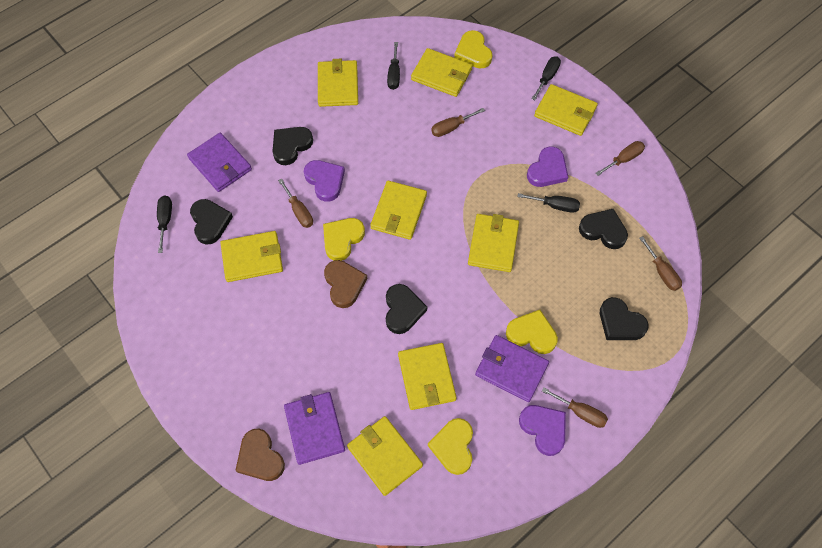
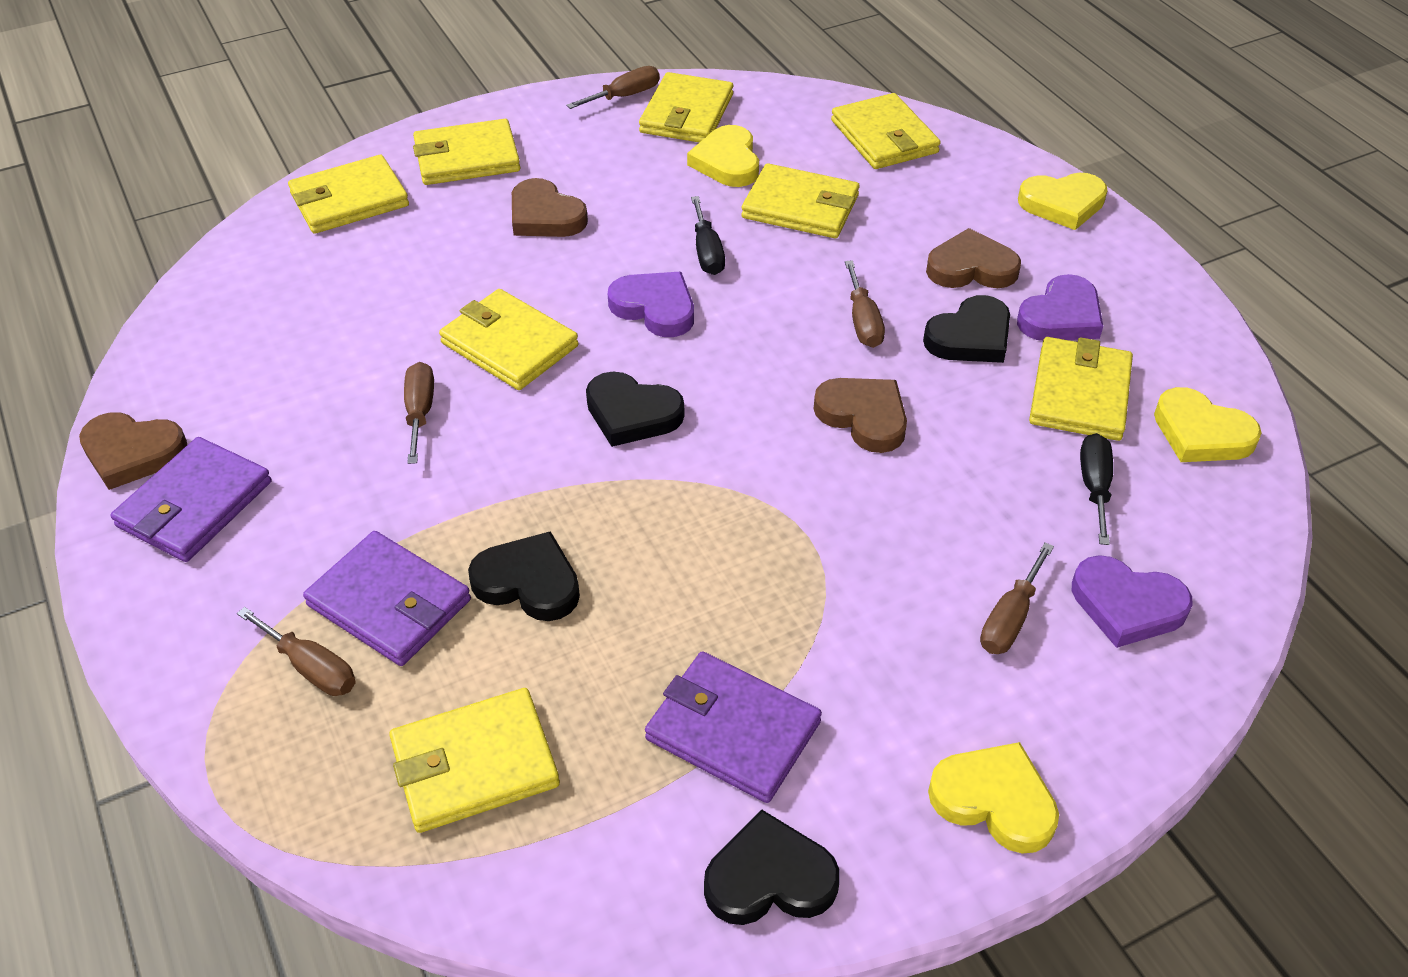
black heart: [190,199,233,245] [273,127,313,165] [386,284,427,334] [579,209,628,249] [600,297,648,340] = 5 -> [468,531,580,621] [586,372,684,447] [704,809,840,925] [923,295,1010,363] = 4
black screwdriver: [157,195,172,253] [387,42,400,90] [517,193,580,213] [532,56,561,100] = 4 -> [691,196,725,275] [1080,433,1113,545] = 2
brown heart: [235,429,285,481] [324,260,367,308] = 2 -> [79,412,187,490] [512,178,588,237] [814,378,907,453] [926,228,1021,288] = 4

